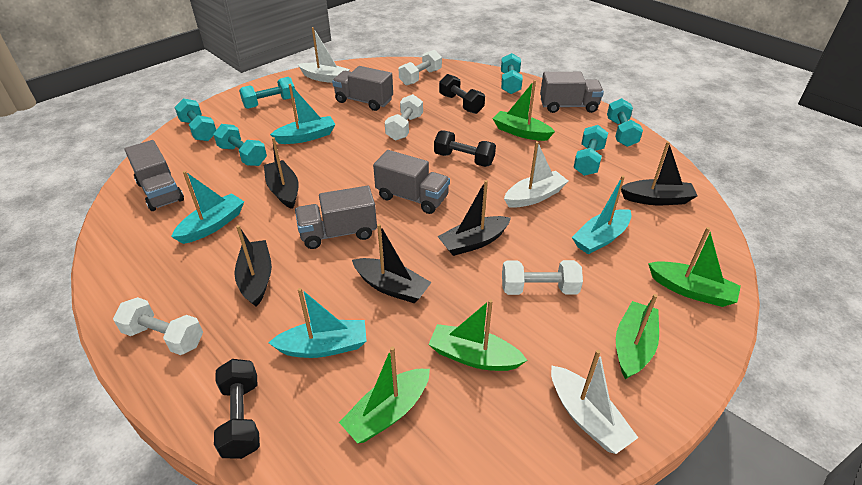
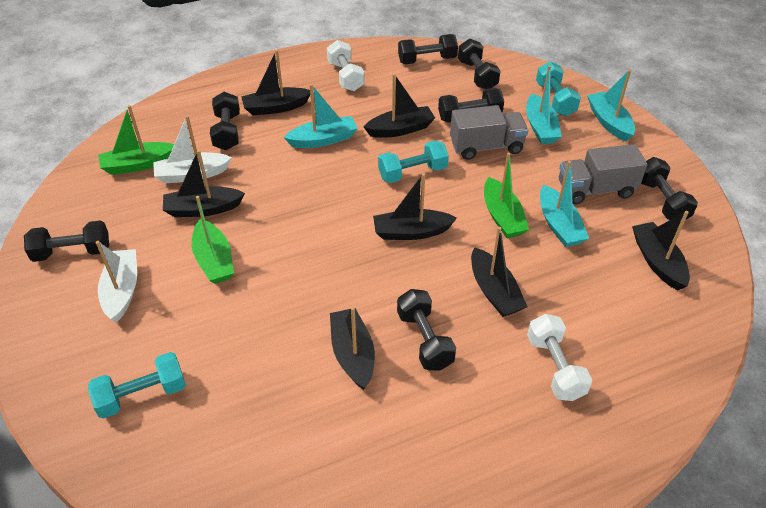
black boat: [234,225,272,307] [264,137,299,209] [352,224,432,303] [437,180,511,256] [621,141,697,205] = 5 -> [163,150,245,217] [241,50,310,116] [330,307,375,390] [364,74,435,138] [373,173,457,240] [471,227,527,317] [632,211,690,290] = 7
black dumbbell: [214,359,260,459] [434,131,496,167] [439,74,485,114] = 3 -> [24,220,109,262] [210,92,240,150] [397,289,456,371] [398,34,458,64] [438,88,504,123] [458,39,500,89] [641,157,698,220] = 7
green boat: [339,346,430,444] [428,299,528,371] [493,80,555,141] [616,294,659,379] [648,227,741,307] = 5 -> [98,105,174,175] [192,196,234,284] [484,153,529,238] = 3
grey truck: [125,140,184,211] [295,186,377,249] [332,66,393,111] [373,150,450,214] [540,72,604,113] = 5 -> [450,105,528,160] [559,144,648,204] = 2
turquoise dumbbell: [174,98,216,141] [213,124,267,166] [239,77,295,109] [501,53,523,94] [573,125,608,176] [607,98,643,147] = 6 -> [88,352,186,419] [378,140,449,183] [536,61,581,116] = 3
white boat: [298,27,350,83] [504,141,568,208] [551,350,638,454] = 3 -> [95,241,137,322] [153,115,232,183] = 2
white dumbbell: [113,297,203,355] [385,94,423,141] [399,50,442,86] [502,260,583,295] = 4 -> [327,40,365,91] [527,314,592,401] = 2

